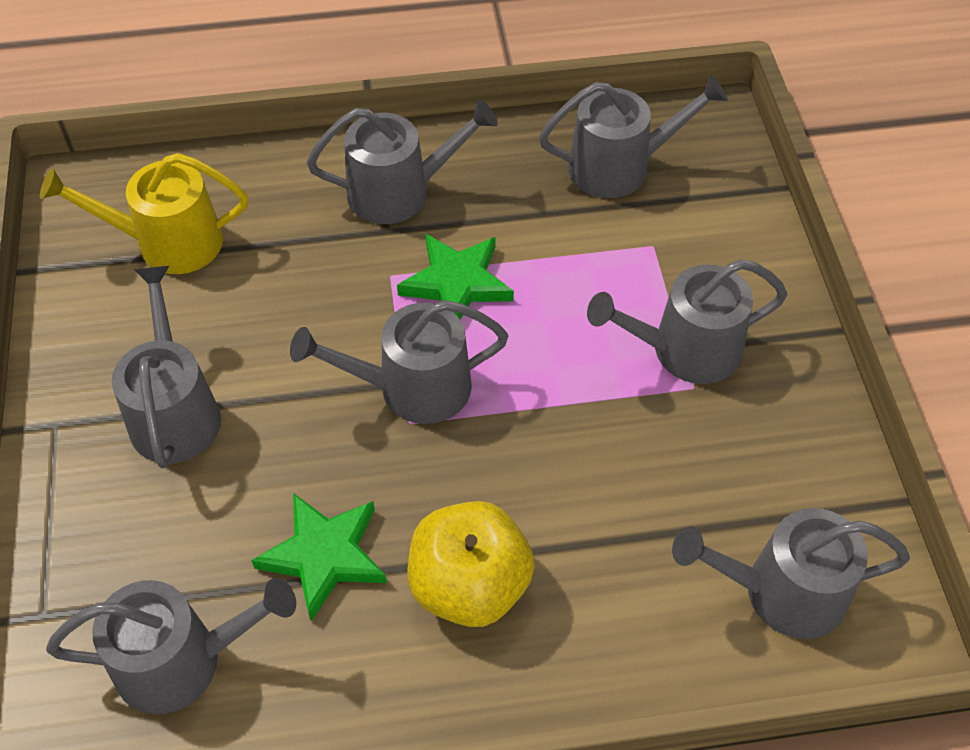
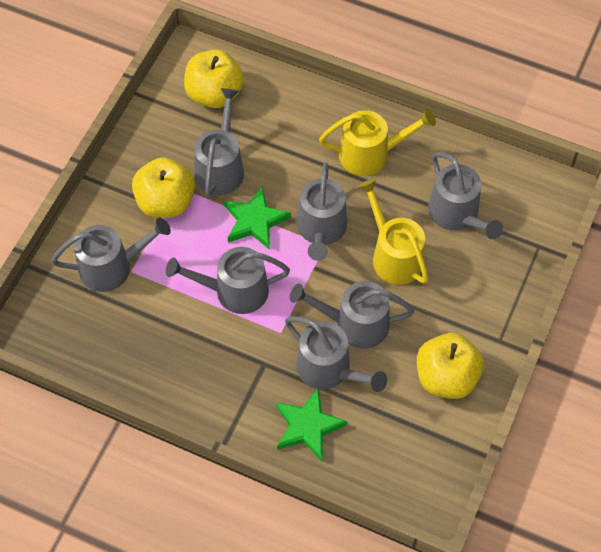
yellow apple: [407,501,535,627] = 1 -> [132,157,195,218] [184,50,244,108] [417,333,484,399] = 3
yellow watering can: [40,153,248,274] = 1 -> [319,109,436,176] [358,179,429,285] = 2

